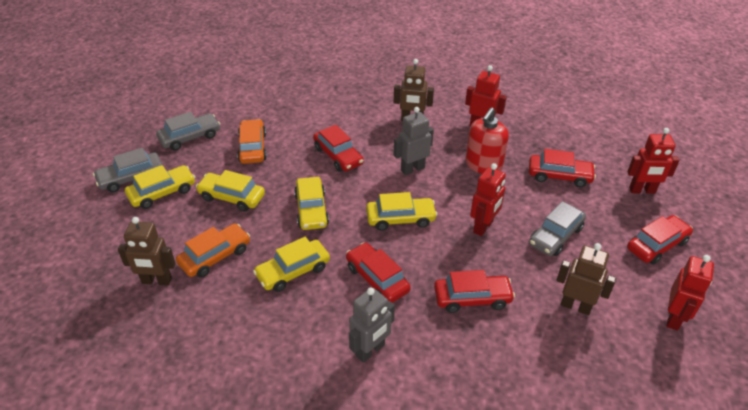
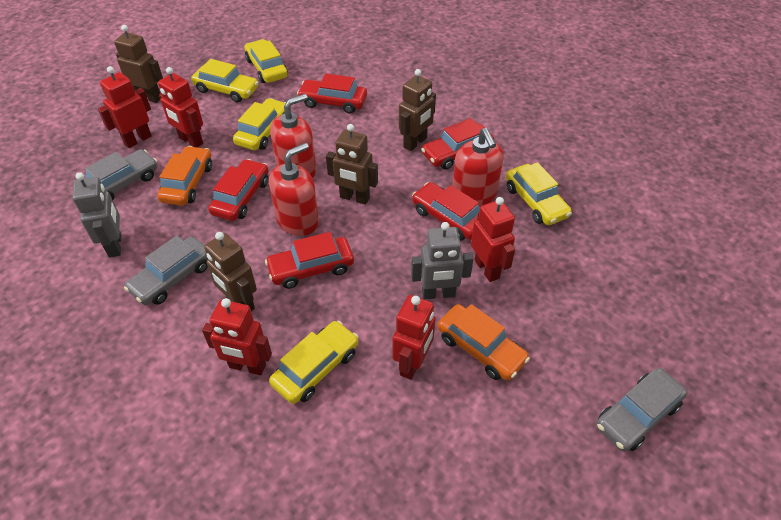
brown robot: [118,217,176,285] [394,59,434,121] [556,243,616,315] = 3 -> [114,25,163,103] [204,232,257,311] [326,124,378,205] [399,69,436,151] = 4
red robot: [465,65,507,126] [470,163,506,236] [627,128,680,194] [667,255,714,331] = 4 -> [98,66,152,148] [158,67,203,148] [202,298,272,375] [392,295,436,380] [471,197,515,282] = 5
red soap dispenser: [466,108,509,174] = 1 -> [269,143,319,236] [270,94,316,178] [452,128,504,207] = 3

